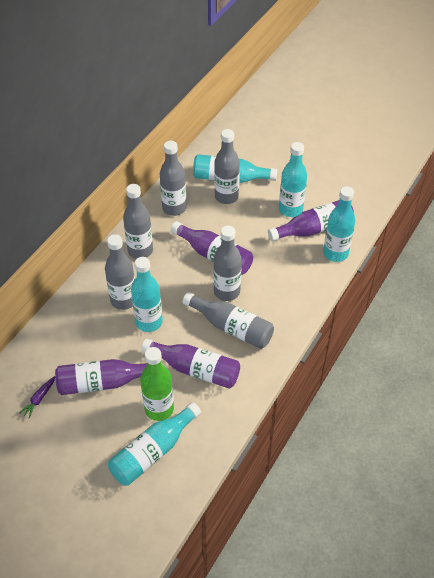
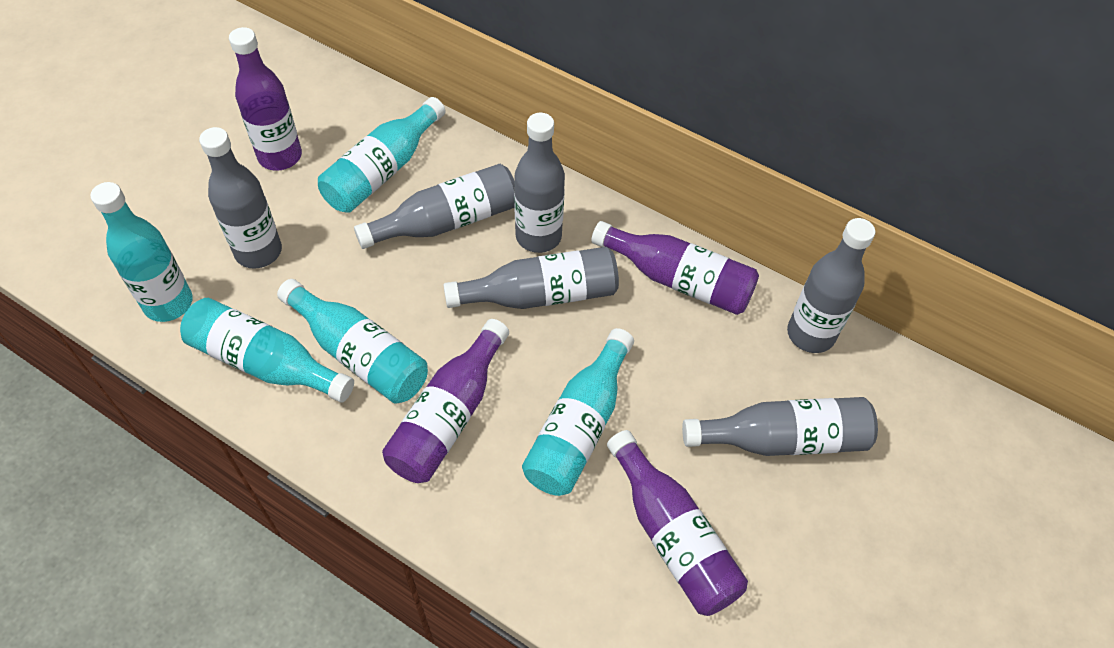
green bottle: [140,347,174,421] = 1 -> none = 0
purple carrot: [20,376,55,419] = 1 -> none = 0

